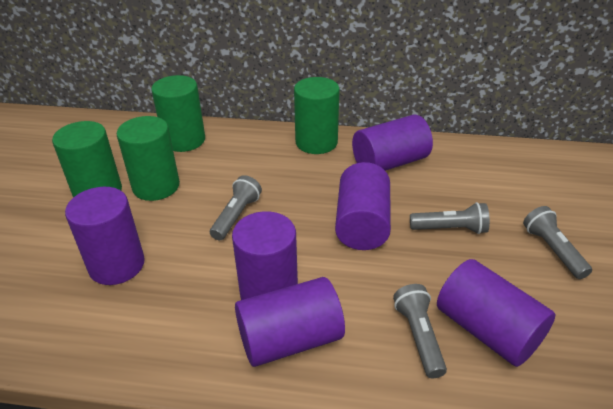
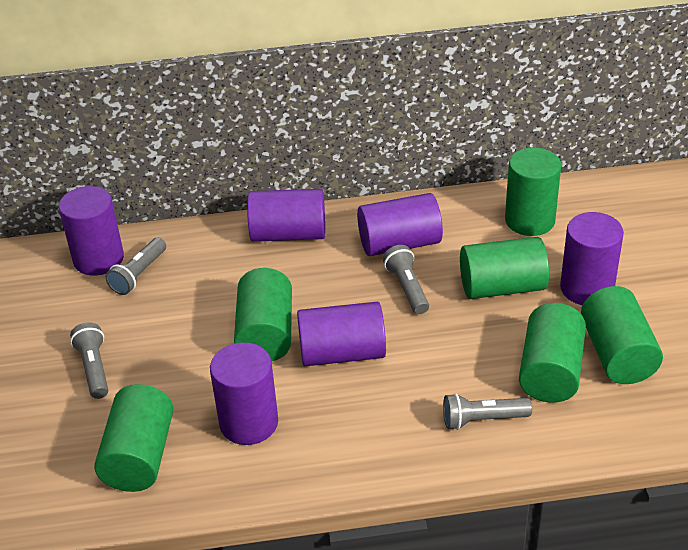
green cylinder: [52,121,122,197] [117,116,180,201] [151,75,205,152] [294,77,339,154] = 4 -> [94,384,173,492] [234,268,292,361] [460,237,549,299] [505,147,561,236] [519,303,586,403] [581,286,663,384] = 6

